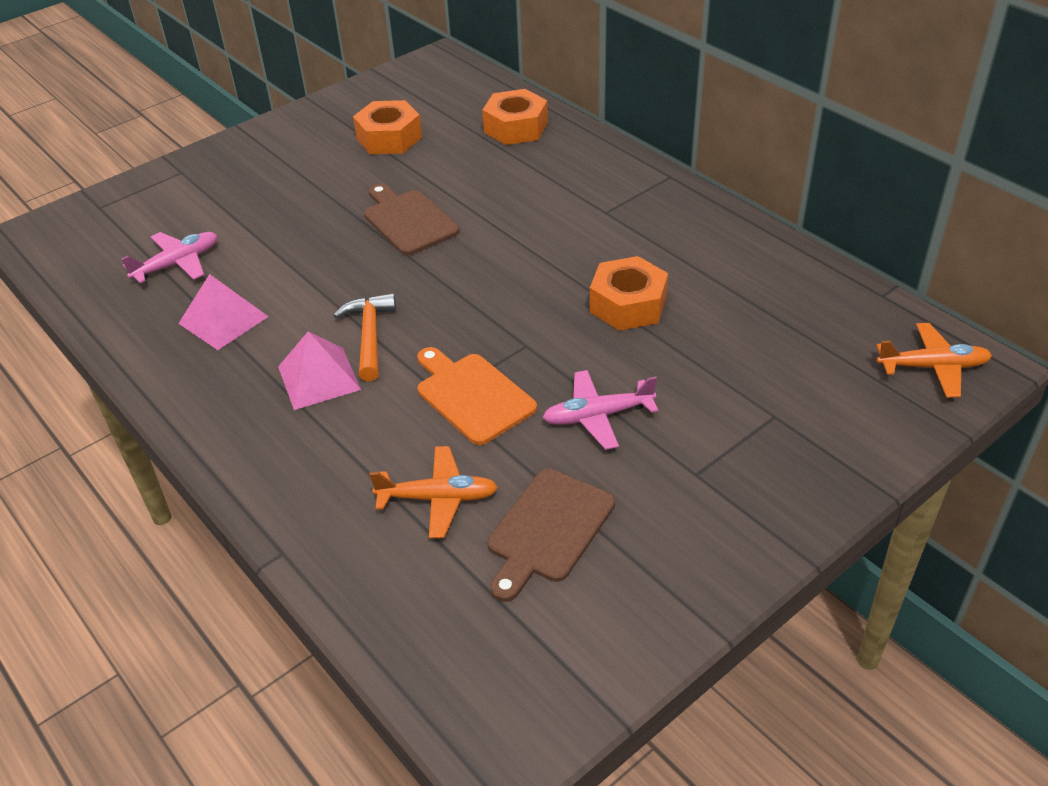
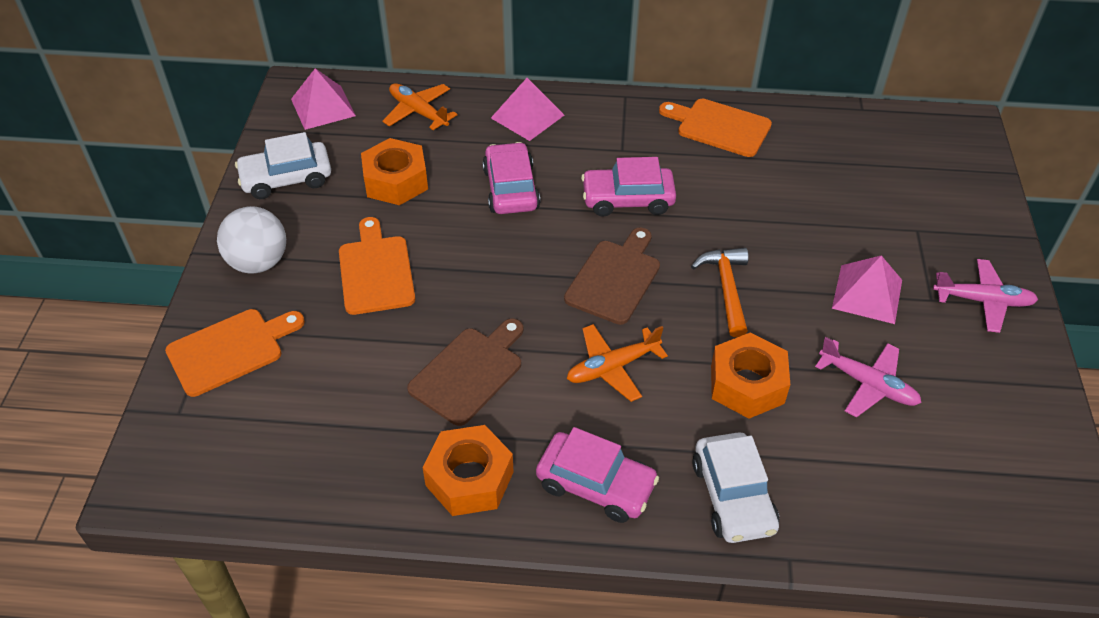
orange cutting board: [417,347,537,445] = 1 -> [165,309,305,397] [339,217,415,315] [659,99,772,157] = 3
pink car: none = 0 -> [482,142,540,214] [536,427,659,523] [581,157,676,217] = 3
pink pyramid: [178,274,269,350] [278,331,361,410] = 2 -> [291,68,356,130] [491,78,564,141] [832,255,902,324] = 3
white ball: none = 0 -> [217,206,286,274] = 1
white car: none = 0 -> [235,132,331,199] [692,432,779,543] = 2

